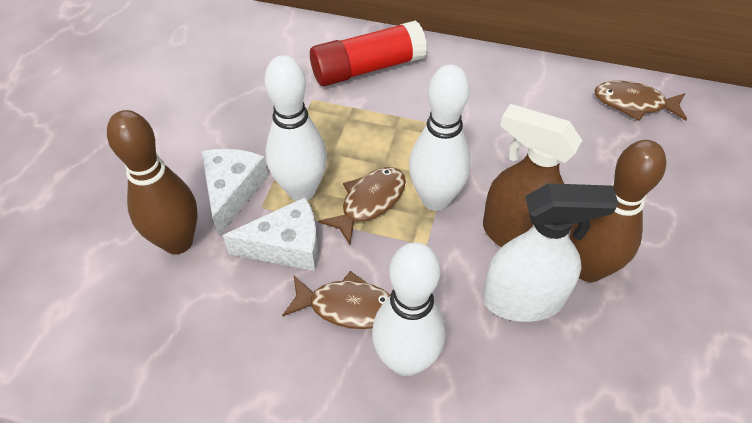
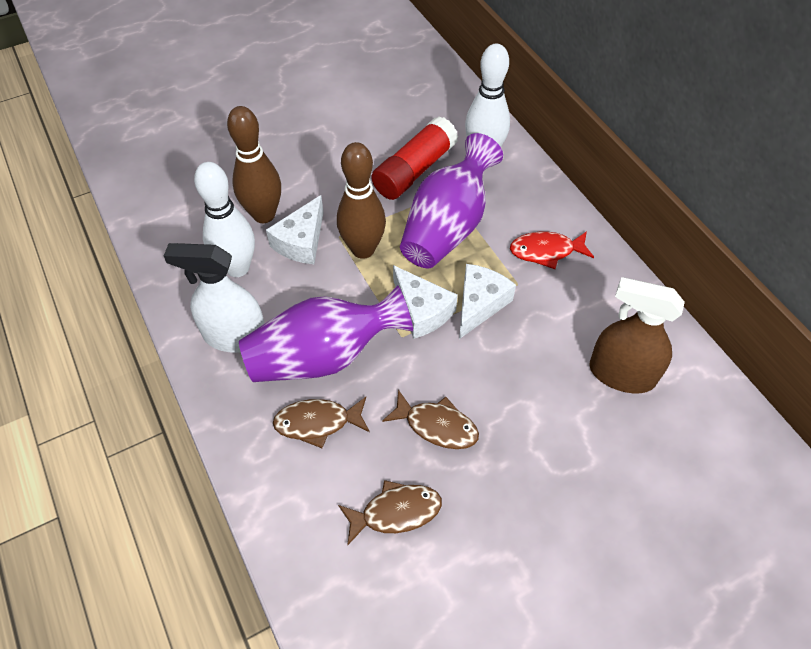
purple vase: none = 0 -> [239,285,413,382] [400,133,503,268] = 2
red fish: none = 0 -> [510,231,594,269] = 1
white bowling pin: [265,55,327,201] [372,242,446,376] [409,64,471,211] = 3 -> [194,162,255,277] [465,43,510,147] = 2
white cheese: [202,149,268,236] [223,197,318,271] = 2 -> [266,195,324,264] [393,265,458,339] [459,264,516,339] = 3

